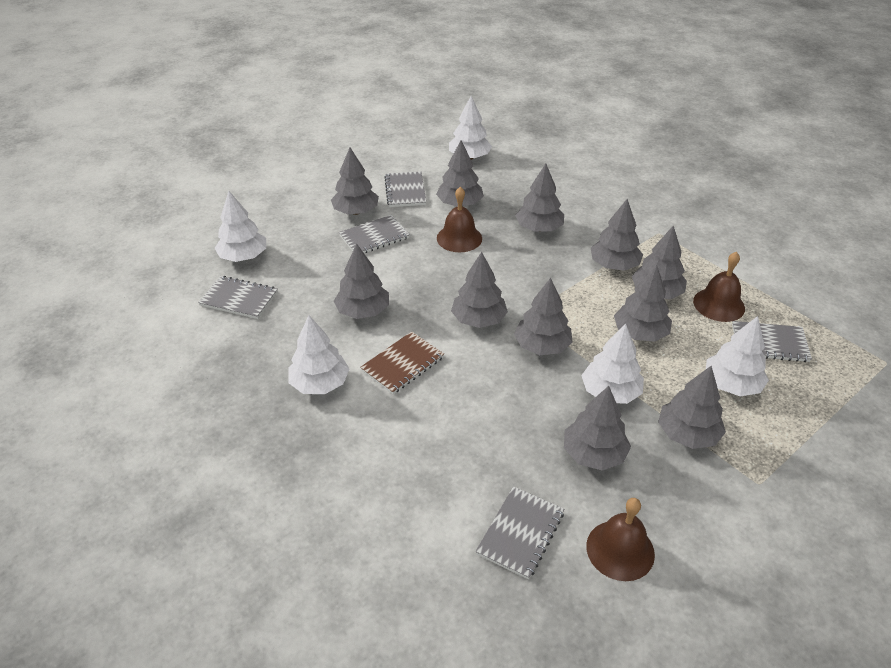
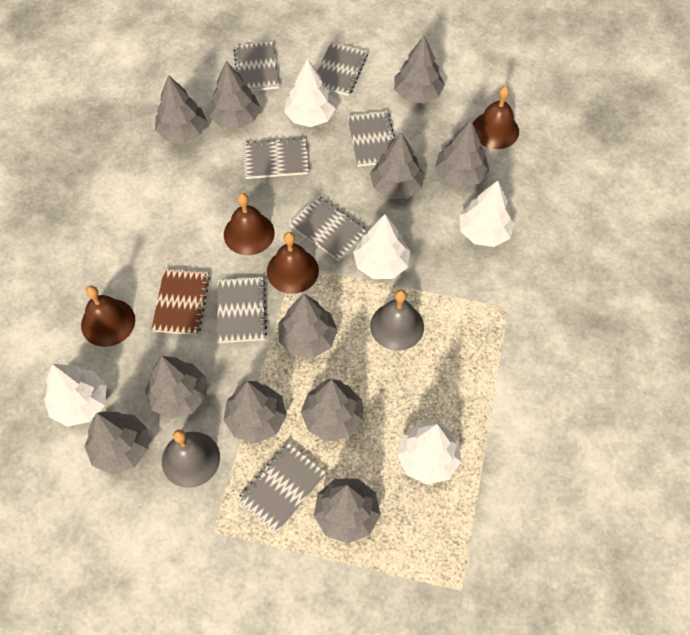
brown bell: [437,187,482,252] [586,498,655,581] [693,252,745,322] = 3 -> [81,286,135,347] [224,193,275,255] [267,232,319,294] [473,86,519,149] = 4
grey bell: none = 0 -> [162,429,220,488] [370,290,424,351] = 2
grey notebook: [198,276,278,319] [339,215,410,253] [384,171,426,207] [476,486,564,580] [732,321,812,362] = 5 -> [217,277,267,343] [233,42,279,91] [237,443,326,534] [243,138,309,179] [288,196,367,261] [317,42,368,96] [347,111,395,167] = 7

